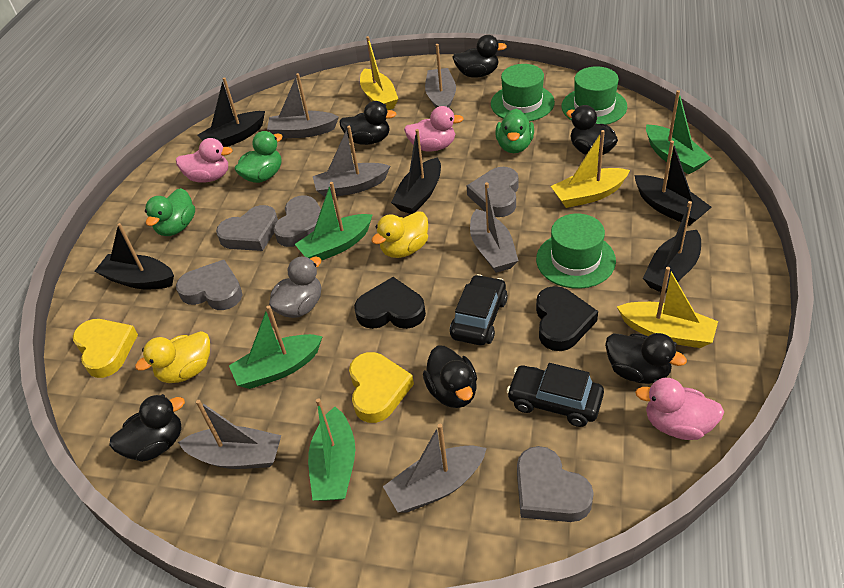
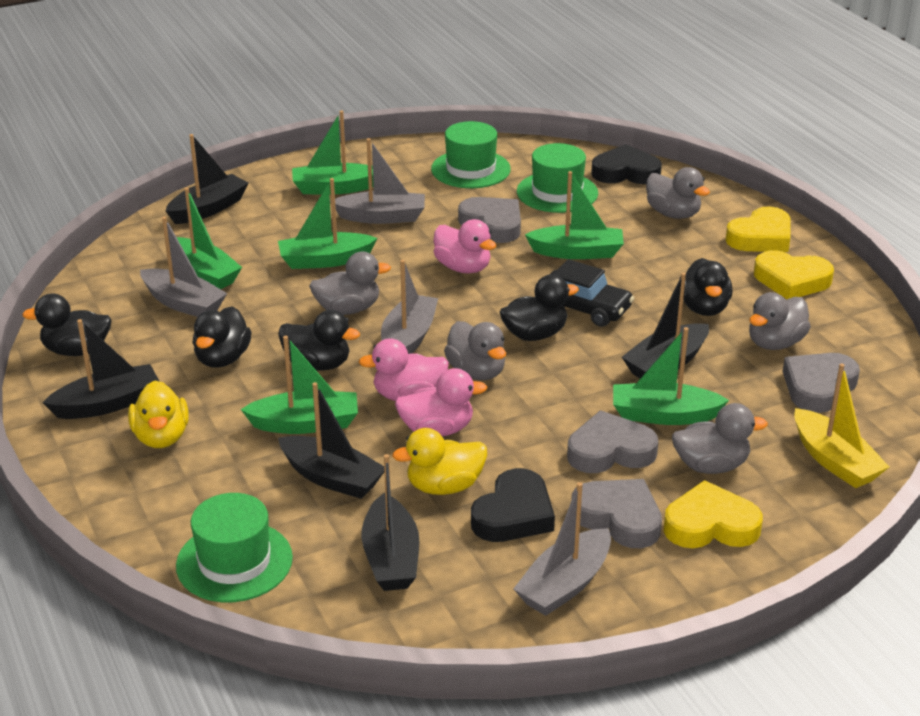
black car: [450,274,508,345] [506,363,604,427] = 2 -> [549,259,634,327] = 1
black duck: [109,394,185,462] [339,101,396,145] [423,346,477,408] [452,35,507,78] [566,105,618,157] [605,333,687,384] = 6 -> [22,293,111,356] [193,306,252,368] [278,310,360,371] [500,274,579,341] [680,258,732,316] = 5
green boat: [229,306,323,389] [295,182,373,261] [308,398,355,501] [646,90,711,174] = 4 -> [177,188,242,289] [241,336,358,434] [278,178,378,269] [292,110,374,195] [525,171,624,259] [613,327,729,425] = 6
green duck: [145,188,195,236] [235,131,283,183] [495,109,534,153] = 3 -> none = 0
grey boat: [178,400,281,469] [267,73,339,138] [313,126,390,197] [383,424,487,513] [425,44,456,108] [470,182,518,273] = 6 -> [140,217,227,317] [330,138,425,224] [381,260,438,354] [513,482,611,616] = 4
grey duck: [269,256,321,318] = 1 -> [309,252,391,315] [444,321,506,380] [646,167,710,219] [672,403,768,474] [749,292,811,350] = 5
grey heart: [176,260,242,310] [216,205,278,251] [273,195,321,247] [467,167,519,217] [517,446,594,522] = 5 -> [458,197,521,243] [567,410,658,473] [571,479,662,548] [783,353,860,413] = 4
yellow boat: [360,36,398,110] [551,130,630,208] [617,267,718,348] = 3 -> [794,363,889,488] = 1
yellow heart: [73,319,138,378] [349,352,414,423] = 2 -> [663,480,763,548] [726,207,790,252] [754,250,834,299] = 3

